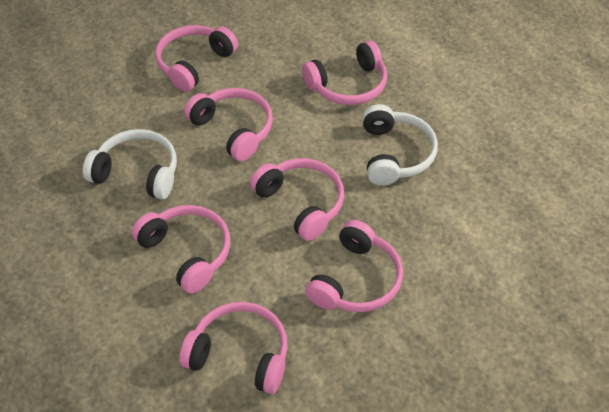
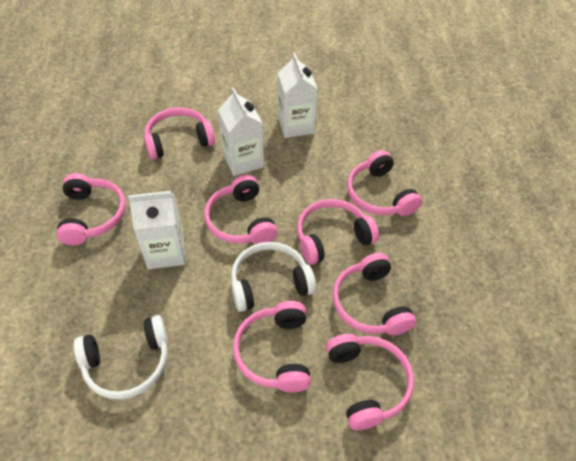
pink headphones: [132,205,230,294] [155,25,238,92] [179,302,288,394] [184,88,273,161] [250,158,344,241] [302,41,387,105] [305,220,403,312] = 7 -> [57,173,126,245] [144,107,215,160] [204,175,278,244] [233,301,311,392] [297,199,379,265] [326,334,414,430] [332,253,416,335] [347,150,422,216] = 8
white carton: none = 0 -> [128,191,185,269] [218,88,264,176] [278,53,318,138] = 3

